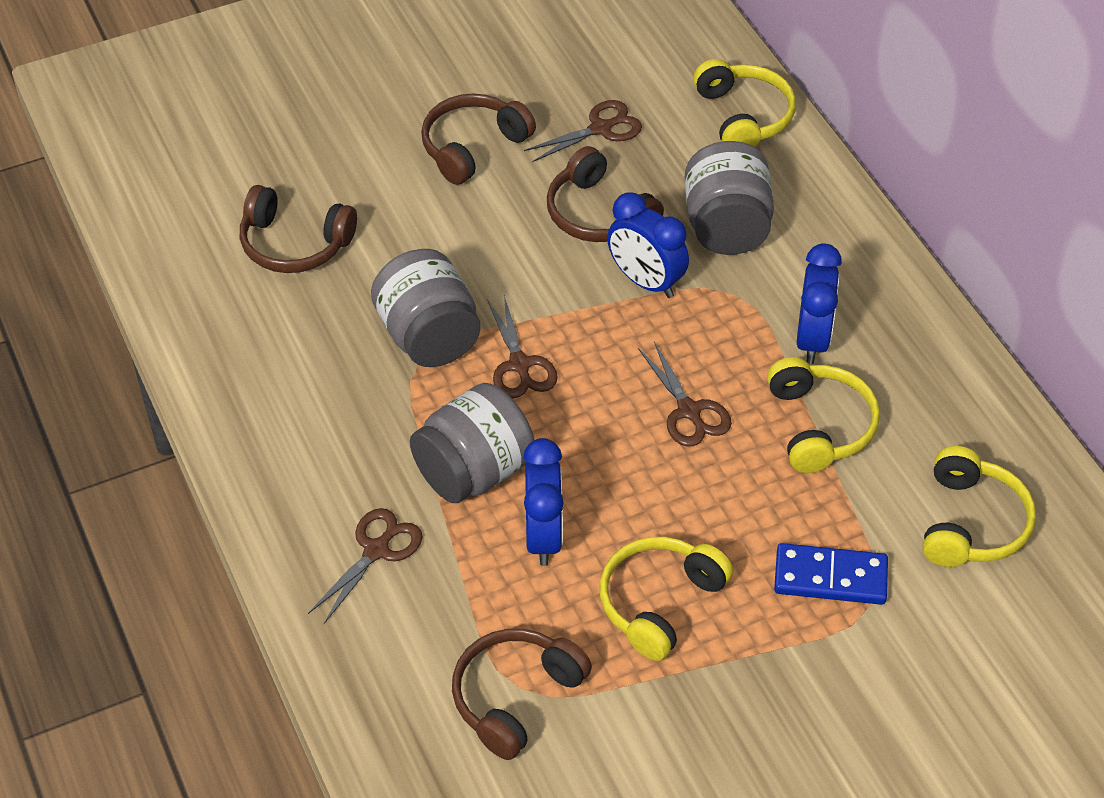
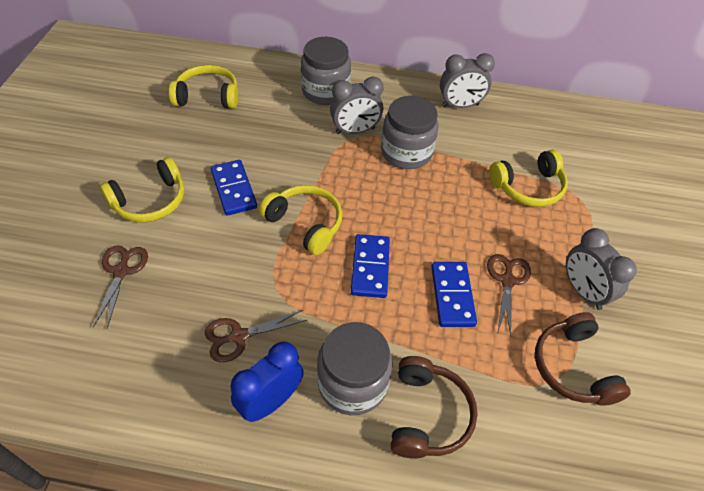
blue clock: [523,438,564,566] [607,192,689,298] [797,243,842,364] = 3 -> [230,342,304,422] = 1
blue domino: [774,543,888,605] = 1 -> [211,160,257,216] [351,234,390,298] [431,262,477,327] = 3
brown headphones: [240,185,357,273] [421,94,536,185] [452,629,592,760] [547,146,664,242] = 4 -> [391,356,478,459] [535,312,631,406] = 2
brown scissors: [308,508,423,624] [487,295,558,398] [524,100,642,162] [638,342,732,447] = 4 -> [93,245,148,328] [205,310,307,362] [487,254,531,337] = 3
grey clock: none = 0 -> [330,77,384,134] [440,53,495,108] [566,228,637,310] = 3

